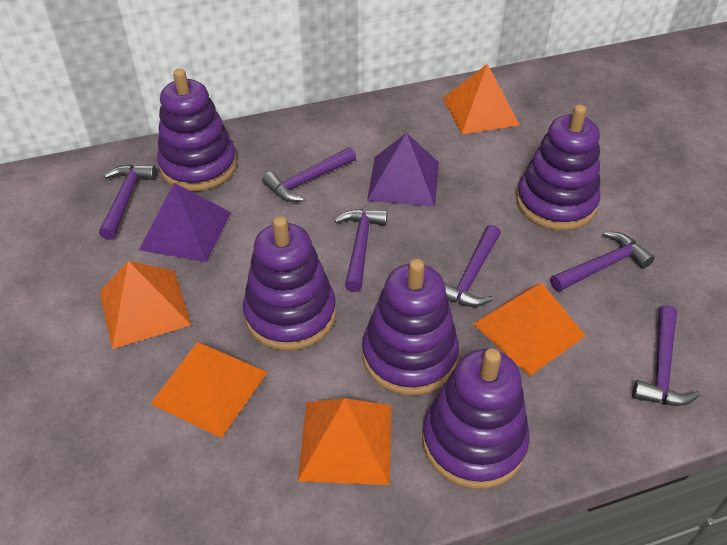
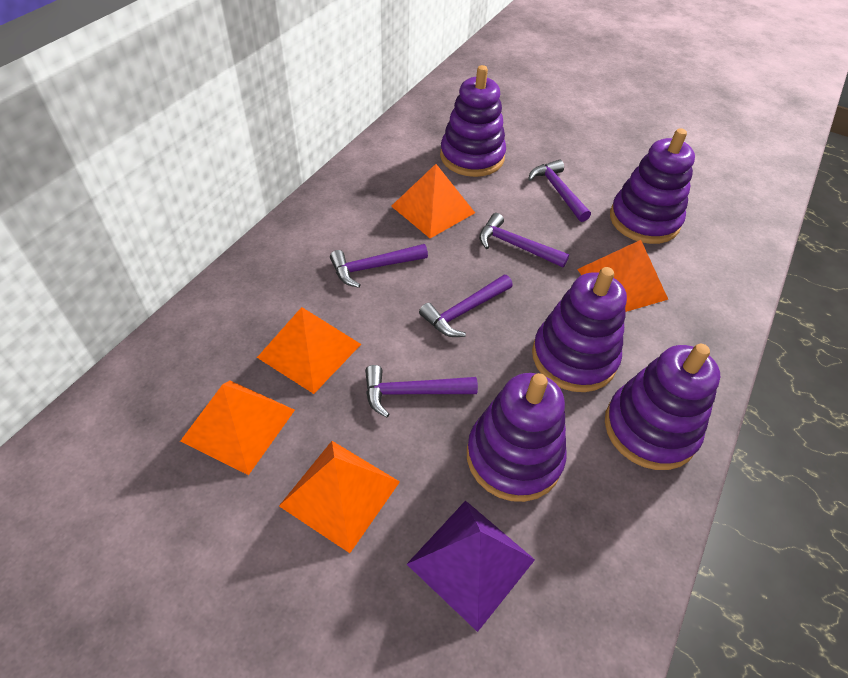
purple hammer: [99,164,157,240] [262,147,356,202] [334,209,388,292] [444,225,501,307] [551,232,654,292] [632,305,700,406] = 6 -> [330,244,428,288] [365,365,478,418] [419,275,513,337] [479,213,569,267] [528,160,591,222] = 5
purple pyramid: [139,183,231,262] [367,133,439,207] = 2 -> [407,500,535,632] = 1

